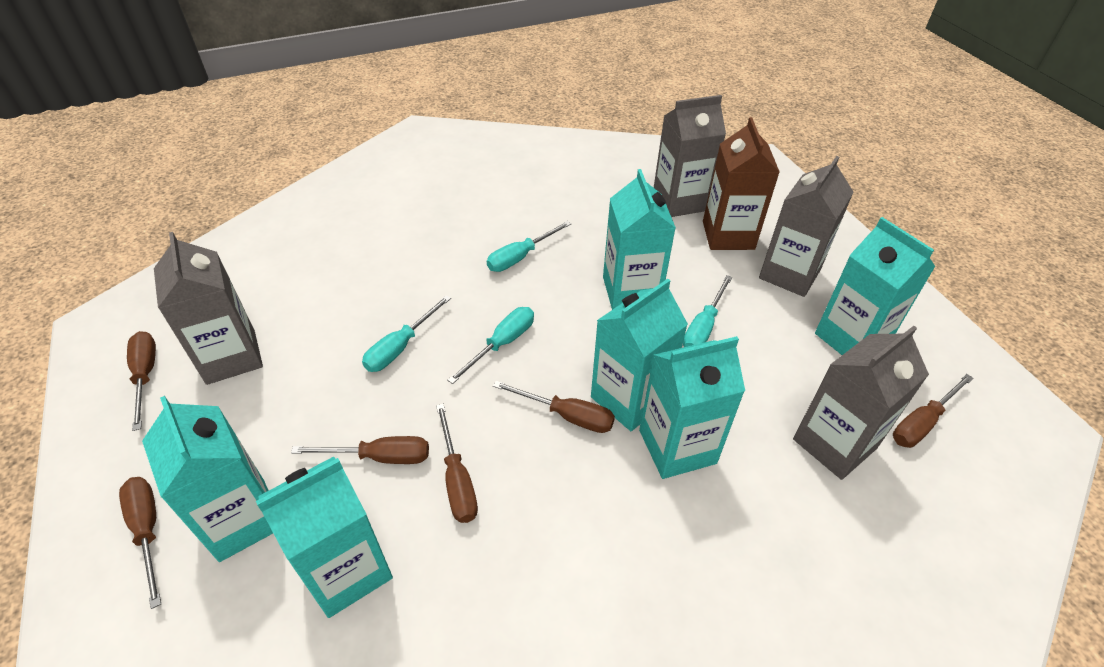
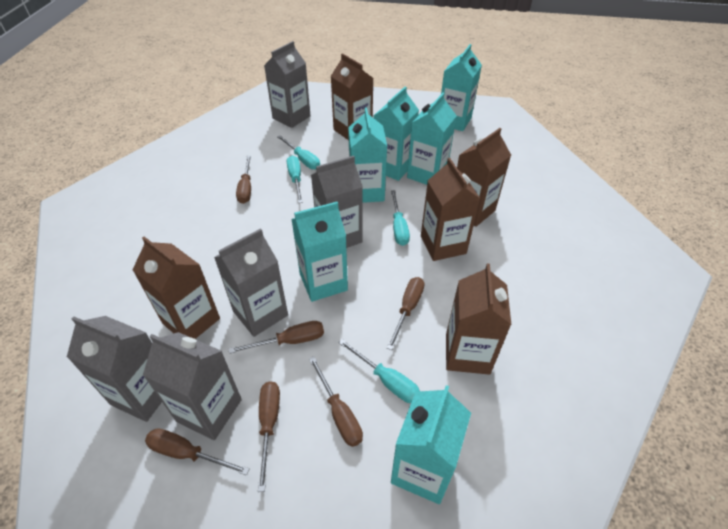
brown carton: [703,117,780,250] = 1 -> [133,237,220,339] [331,53,373,140] [421,158,480,261] [446,263,511,375] [457,128,511,227] = 5
grey carton: [154,232,263,385] [654,95,726,217] [759,156,853,297] [793,326,929,480] = 4 -> [67,316,162,422] [143,332,242,440] [214,228,288,337] [264,41,310,128] [311,156,363,248] = 5

